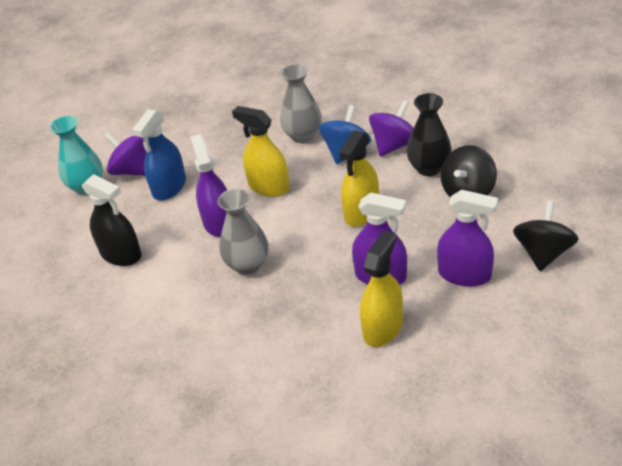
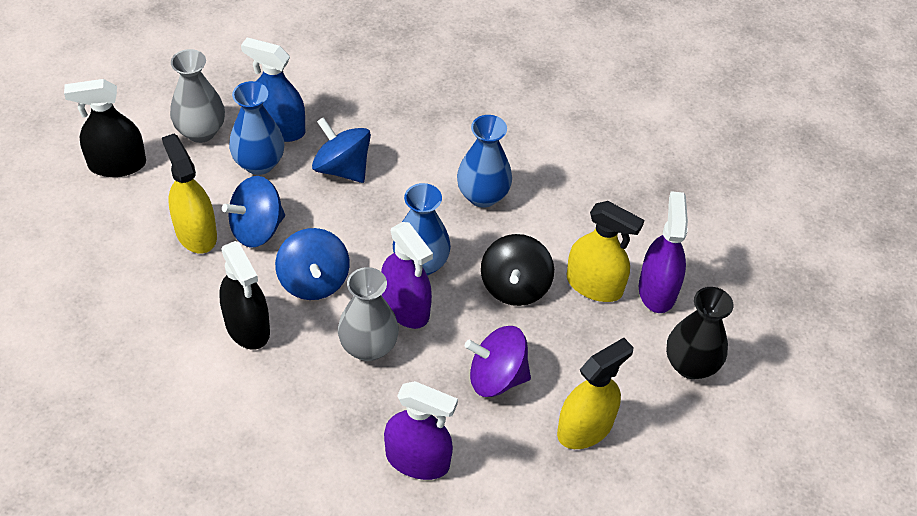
black spinning top: [441,145,497,198] [513,201,579,271] = 2 -> [481,234,554,306] = 1
black spray bottle: [82,174,142,266] = 1 -> [64,79,146,177] [219,241,270,350] = 2
blue spinning top: [319,105,371,164] = 1 -> [222,176,285,247] [275,228,350,300] [312,117,371,183] = 3
blue vase: none = 0 -> [229,81,284,175] [393,183,451,276] [457,115,512,208] = 3
purple spinning top: [104,132,146,176] [369,100,413,157] = 2 -> [465,326,531,397] = 1
turquoise vase: [50,116,103,195] = 1 -> none = 0

